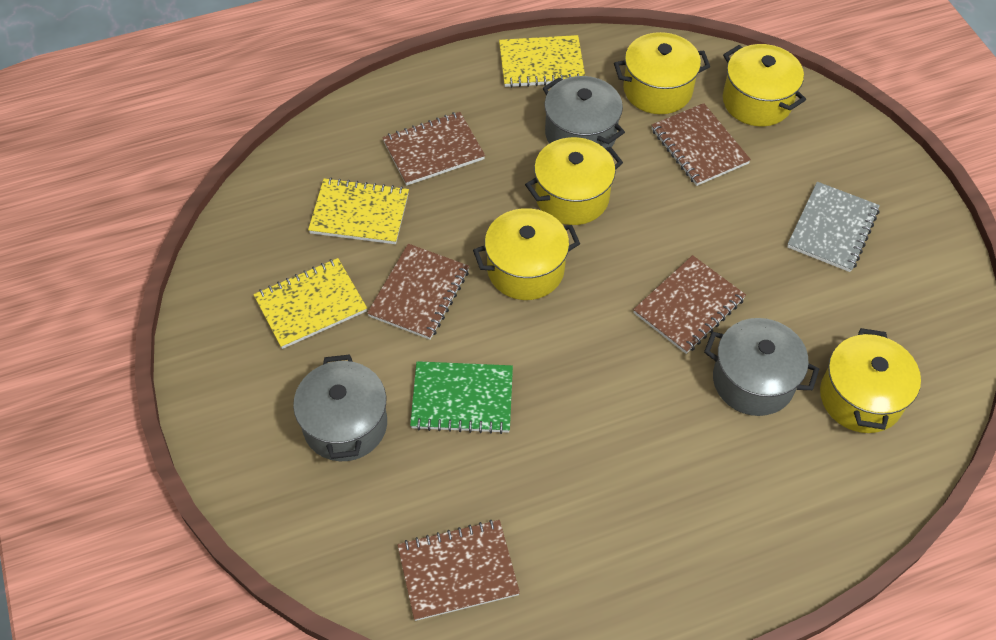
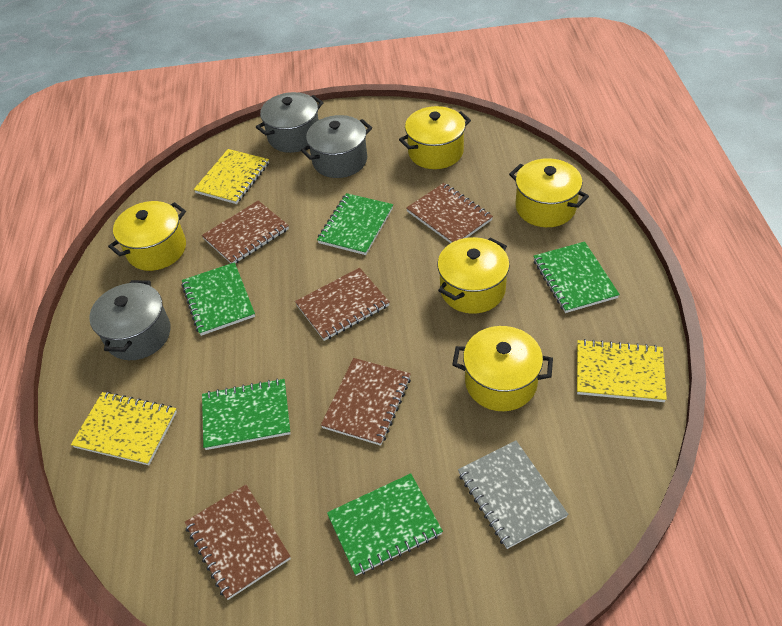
green notebook: [410,361,513,434] = 1 -> [181,262,255,336] [202,378,291,450] [317,193,393,255] [327,473,443,576] [533,241,620,313] = 5

